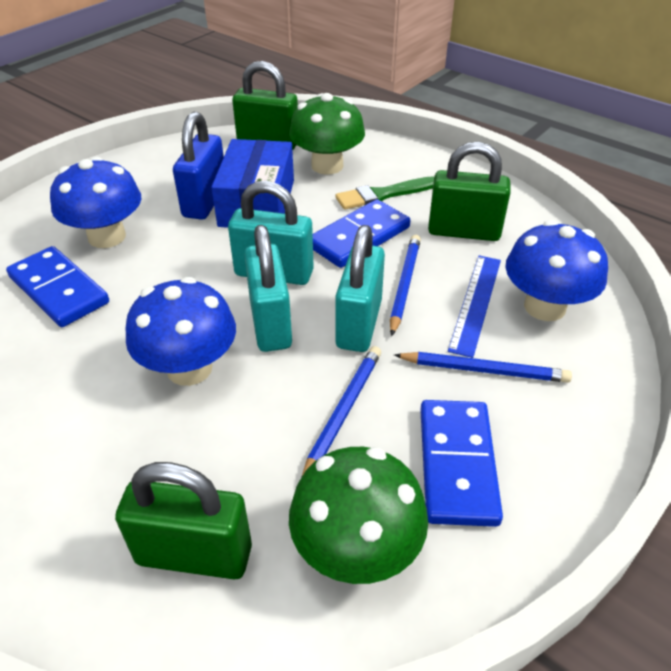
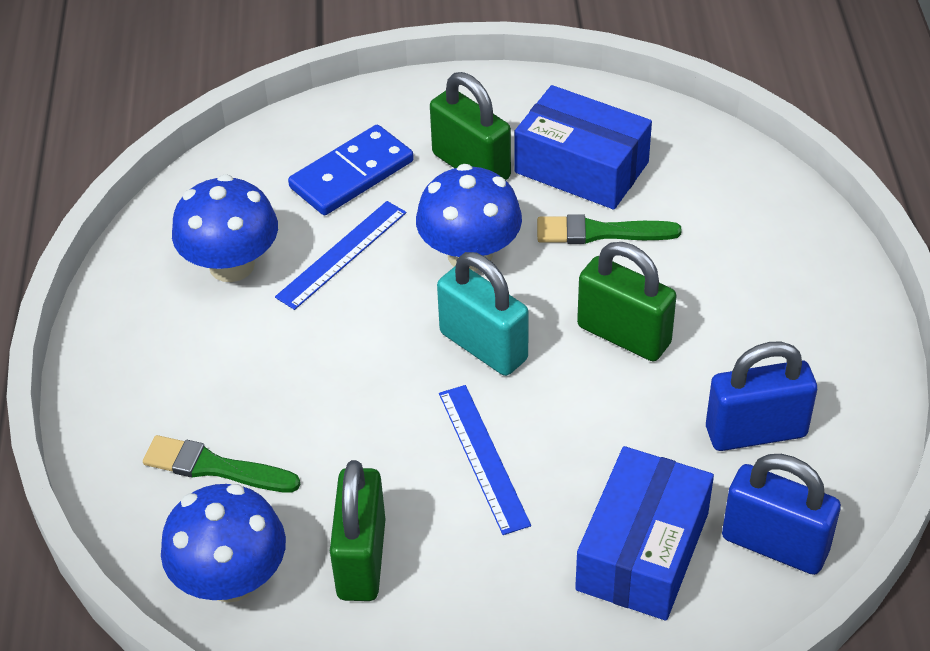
blue box: [211,139,294,228] = 1 -> [514,85,652,210] [575,446,714,620] = 2
blue domino: [6,246,109,327] [313,199,410,268] [420,400,503,527] = 3 -> [288,125,414,215] = 1
blue padlock: [173,112,224,220] = 1 -> [706,341,817,451] [722,454,841,575] = 2
blue pencil: [301,346,381,478] [390,235,421,336] [394,352,572,383] = 3 -> none = 0
blue ruler: [448,255,501,358] = 1 -> [275,201,406,310] [439,385,531,535] = 2
green brush: [335,176,434,210] = 1 -> [143,435,300,492] [537,214,682,244] = 2
green mushroom: [289,93,365,175] [289,447,428,584] = 2 -> none = 0
turquoise padlock: [228,181,314,285] [244,225,292,352] [335,225,385,352] = 3 -> [437,252,529,376] = 1

